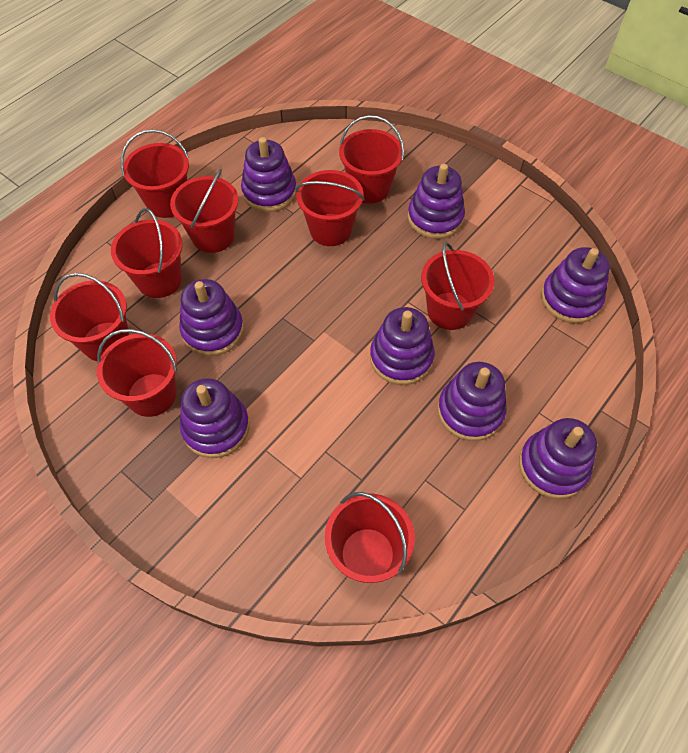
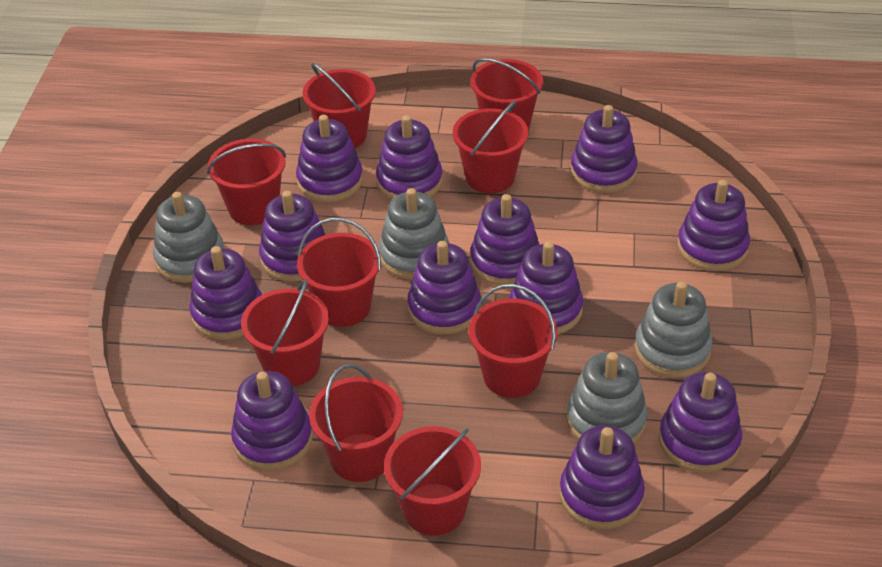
grey stacking toy: none = 0 -> [153,192,224,283] [379,188,449,280] [567,352,647,443] [634,281,713,378] = 4
purple stacking toy: [179,279,244,356] [180,378,249,458] [241,137,296,212] [370,307,435,385] [408,164,465,239] [438,362,507,441] [519,418,597,499] [541,247,610,323] = 8 -> [189,246,262,340] [231,371,313,471] [259,191,326,282] [296,115,363,202] [376,115,442,200] [407,241,481,334] [470,194,540,286] [509,241,583,335] [560,425,645,529] [571,105,638,193] [659,372,742,473] [677,180,750,271] = 12

